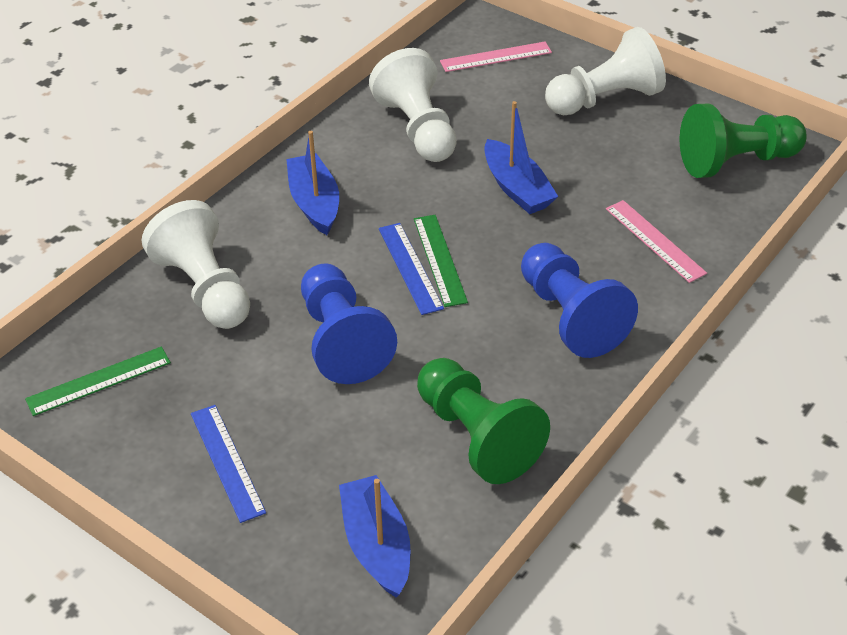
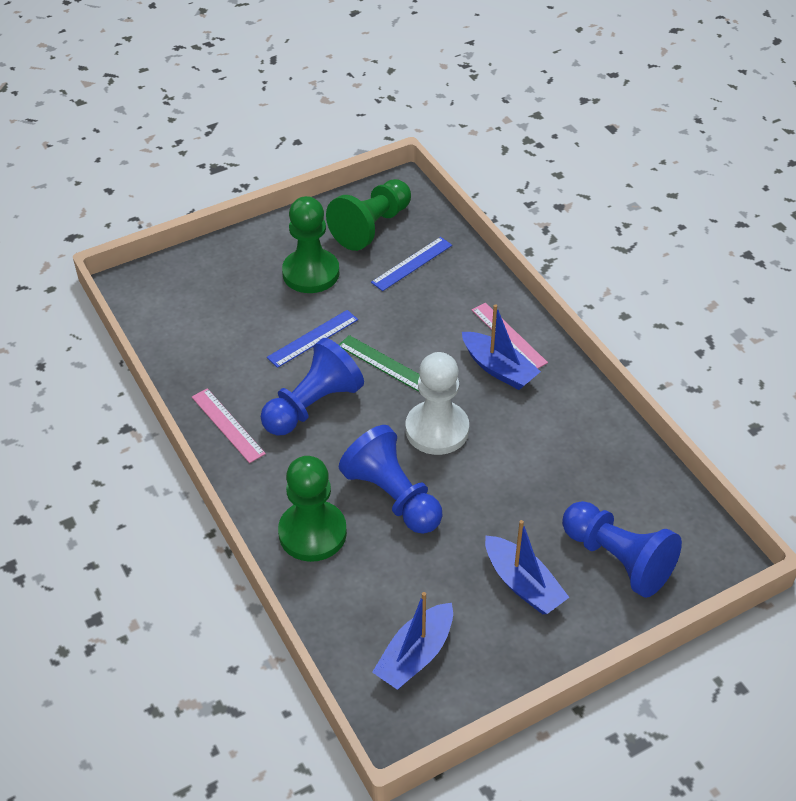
blue pawn: [301,263,397,384] [521,243,638,358] = 2 -> [261,338,364,436] [339,425,442,534] [562,501,682,598] = 3
green pawn: [417,358,550,484] [680,103,807,178] = 2 -> [278,456,347,562] [282,196,339,293] [326,179,411,251] = 3
green ruler: [25,346,171,416] [414,215,468,307] = 2 -> [339,335,420,392] = 1
white pawn: [141,200,250,329] [369,48,457,162] [545,27,666,115] = 3 -> [406,352,469,455] = 1

